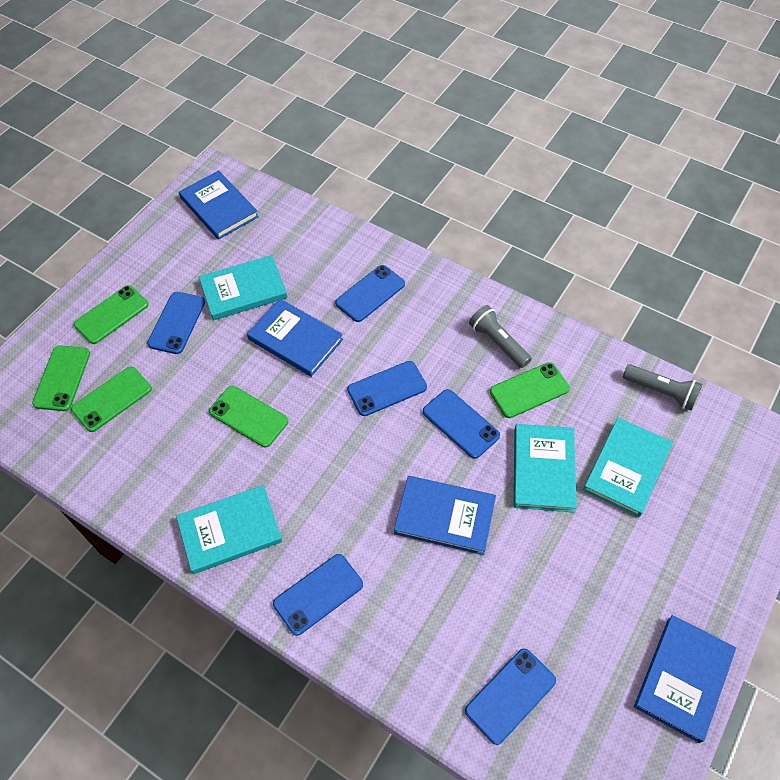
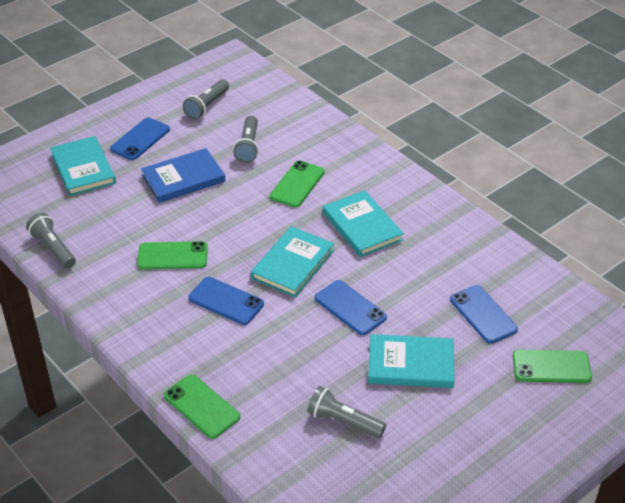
blue book: [179,170,259,240] [247,299,343,377] [394,476,496,555] [634,615,736,743] = 4 -> [141,148,225,203] = 1
blue phone: [147,292,205,354] [273,554,363,636] [335,265,405,322] [347,361,427,416] [423,389,500,459] [465,649,556,745] = 6 -> [110,118,170,160] [188,277,264,325] [315,280,387,335] [450,285,518,344] = 4
green phone: [32,345,90,411] [71,367,152,432] [74,285,149,344] [209,386,288,447] [490,362,570,418] = 5 -> [137,241,208,269] [164,374,240,439] [270,160,325,208] [513,349,592,383] = 4
grey flashlight: [469,305,532,368] [623,364,702,411] = 2 -> [26,213,76,269] [183,79,229,119] [233,116,259,163] [307,386,386,438] = 4

